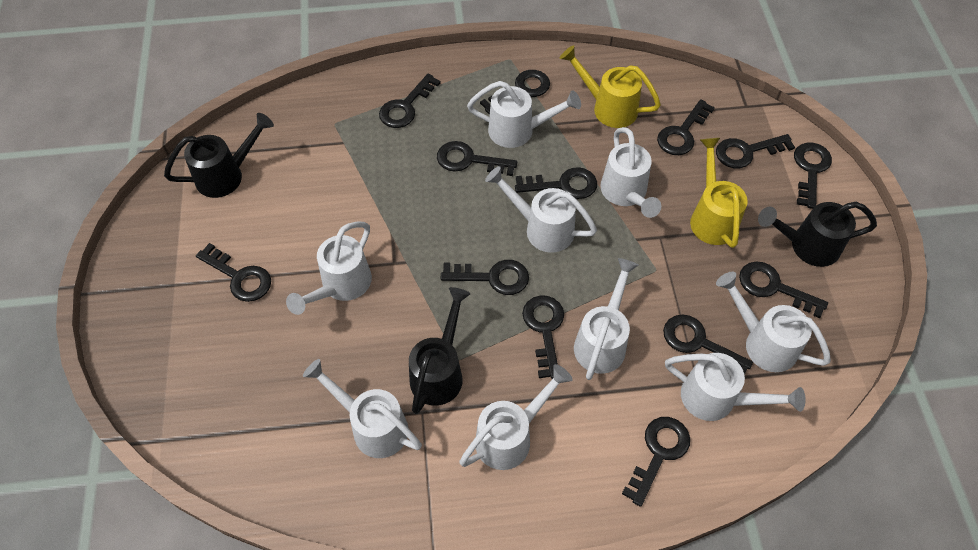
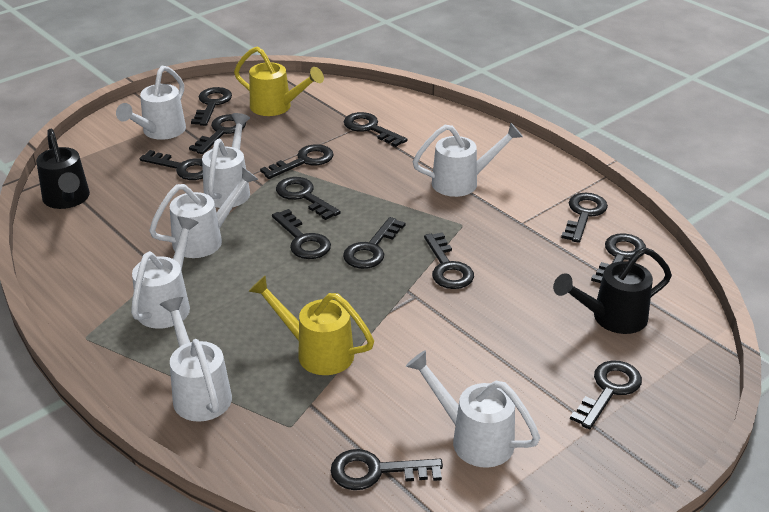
black watering can: [164,113,274,198] [409,287,470,414] [758,202,877,267] = 3 -> [36,129,90,209] [553,247,672,334] = 2
white watering can: [286,222,372,315] [303,359,422,458] [459,364,573,470] [467,81,581,148] [485,166,597,253] [574,258,639,380] [600,127,661,218] [665,353,806,421] [716,272,831,372] = 9 -> [116,66,186,140] [131,216,199,329] [149,167,258,258] [160,297,232,422] [202,113,250,208] [406,350,540,468] [413,123,523,197] = 7

